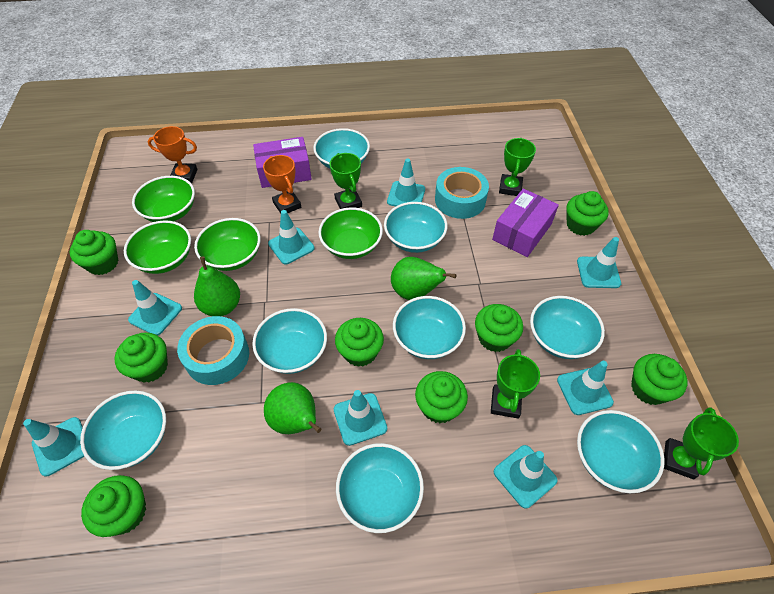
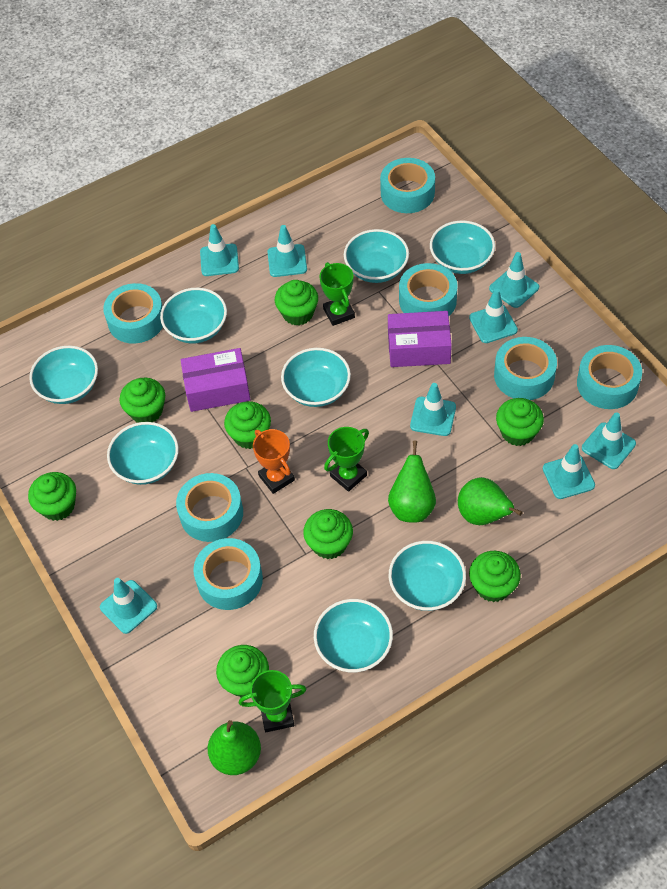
green bowl: [124,220,191,274] [132,176,195,222] [194,218,261,271] [318,207,383,259] = 4 -> none = 0
green trophy: [330,153,362,209] [491,349,540,419] [499,138,536,196] [664,407,739,479] = 4 -> [239,670,307,732] [319,262,355,326] [324,427,369,492] = 3
orange trophy: [147,126,198,183] [263,155,301,214] = 2 -> [253,429,295,494] = 1
turquoise tape: [177,316,249,385] [435,167,489,219] = 2 -> [103,283,163,344] [176,473,243,542] [193,538,263,610] [380,158,435,213] [399,263,458,316] [494,337,557,400] [577,345,642,409] = 7

